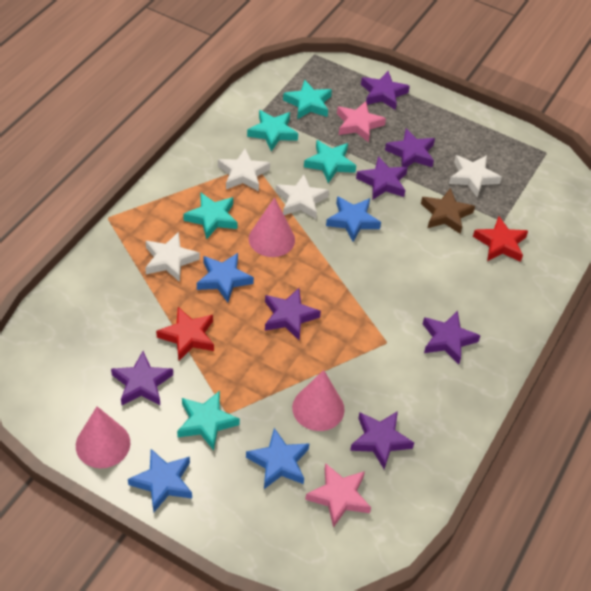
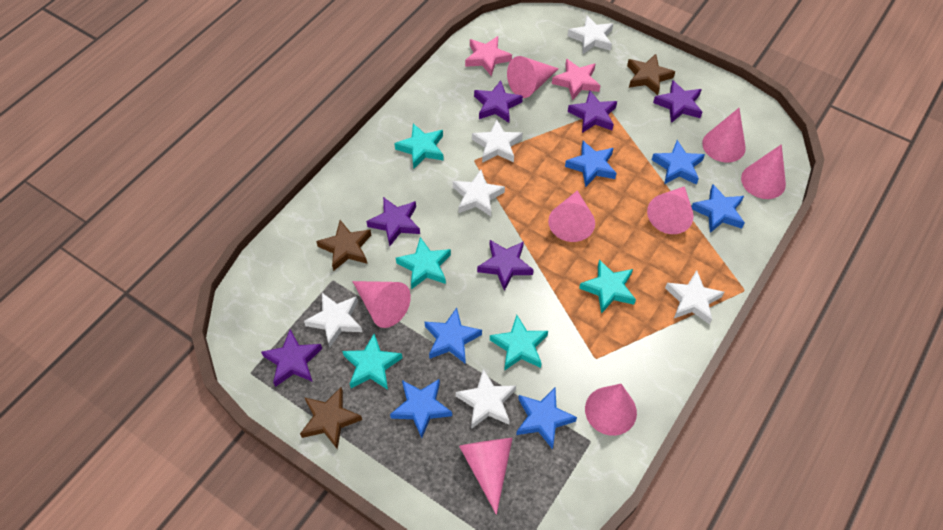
blue star: [128,449,192,512] [197,253,254,302] [246,428,310,489] [326,196,381,242] = 4 -> [390,379,452,438] [425,308,482,364] [516,388,577,449] [565,141,617,187] [652,140,705,185] [692,185,745,233] = 6
brown star: [421,188,475,234] = 1 -> [300,387,362,449] [316,220,371,271] [627,54,675,95] = 3
pink cone: [76,406,130,468] [249,197,295,257] [292,370,345,431] = 3 -> [352,281,411,328] [459,438,513,515] [507,56,559,98] [548,190,595,242] [585,384,637,436] [647,186,694,234] [702,108,746,163] [741,144,786,199] = 8
purple star: [111,351,173,405] [265,288,321,340] [350,411,414,469] [356,156,408,200] [361,71,410,110] [385,128,435,167] [423,311,481,364] = 7 -> [261,329,322,387] [366,197,420,246] [474,81,523,123] [477,240,534,291] [568,91,617,133] [653,80,702,123] = 6
red star: [156,307,214,361] [473,216,528,262] = 2 -> none = 0
white star: [145,232,200,282] [218,148,270,191] [276,174,329,219] [449,155,502,197] = 4 -> [304,293,362,347] [453,170,505,216] [456,369,516,429] [472,120,523,163] [568,15,613,54] [665,270,724,325] = 6

